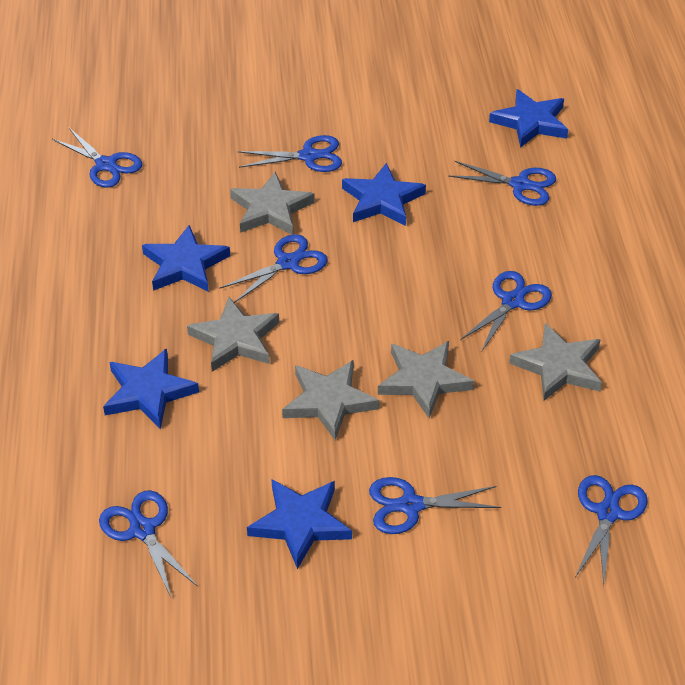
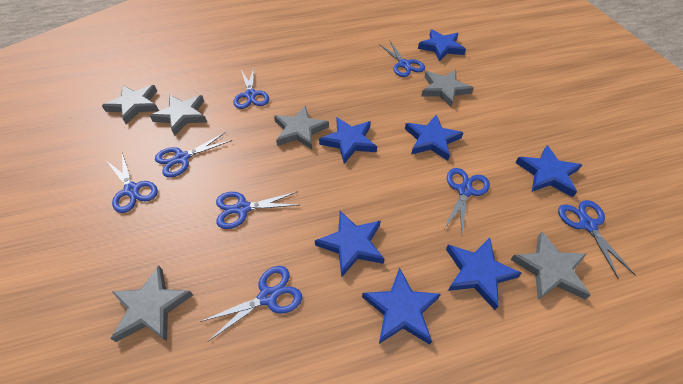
blue star: [103,348,199,429] [142,225,230,292] [247,479,352,569] [342,163,426,226] [489,89,568,148] = 5 -> [315,211,385,278] [319,117,377,164] [362,267,441,345] [405,115,463,161] [418,29,466,61] [446,238,522,310] [515,145,582,197] = 7
grey star: [187,297,279,372] [230,172,315,234] [282,360,379,440] [378,341,474,418] [509,323,602,401] = 5 -> [102,85,159,125] [111,266,193,342] [150,95,207,136] [274,105,329,149] [421,70,474,107] [510,232,591,300] = 6

